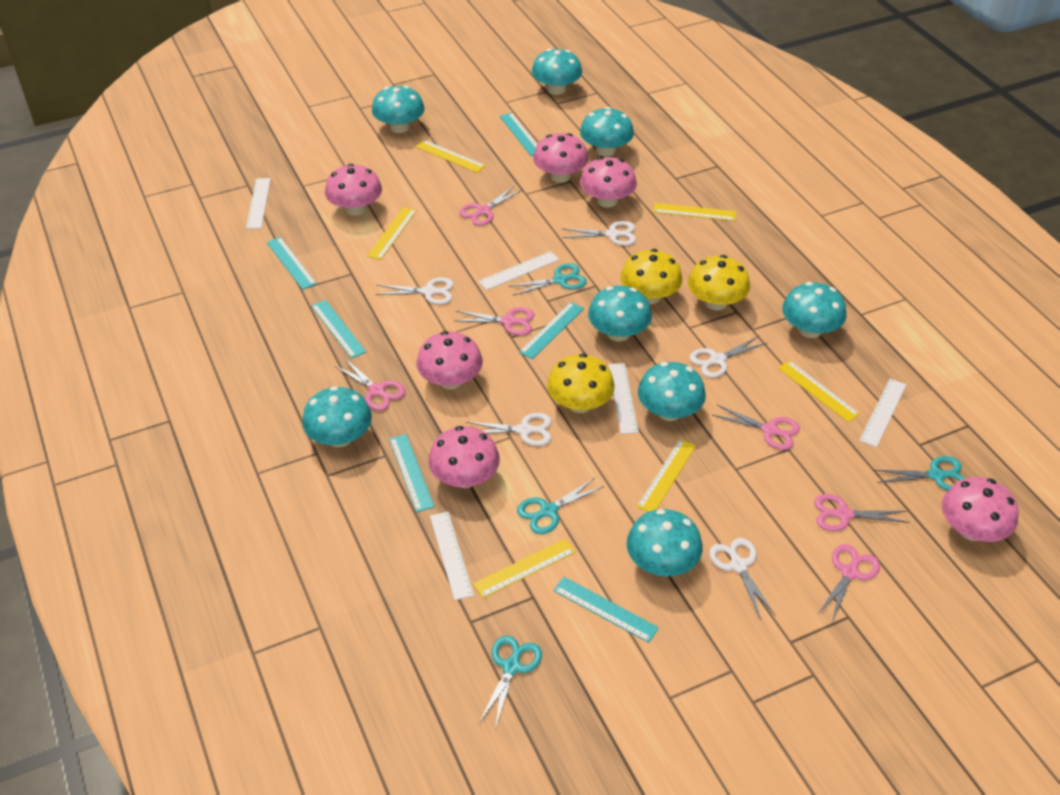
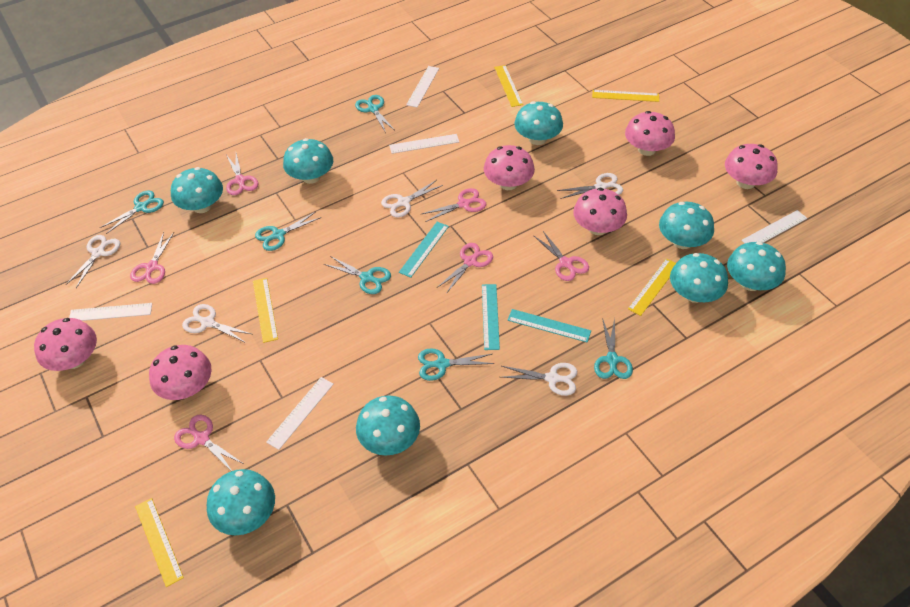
turquoise ruler: [267,237,317,290] [311,300,366,359] [389,434,435,512] [500,113,537,156] [519,302,584,359] [553,577,659,643] = 6 -> [399,222,449,278] [482,284,500,350] [507,309,591,342] = 3
turquoise scissors: [479,636,542,729] [508,263,587,296] [517,478,604,534] [874,456,965,491] = 4 -> [100,190,164,234] [255,212,321,251] [324,256,391,294] [355,95,394,133] [418,348,495,381] [594,318,633,379] = 6
yellow mushroom: [547,353,615,413] [621,249,683,304] [688,255,750,310] = 3 -> none = 0
yellow ruler: [367,207,417,260] [415,140,486,173] [473,539,576,598] [637,439,696,512] [653,203,736,221] [778,360,860,422] = 6 -> [135,498,184,587] [253,278,278,343] [494,65,523,107] [592,90,659,102] [628,258,676,316] = 5

